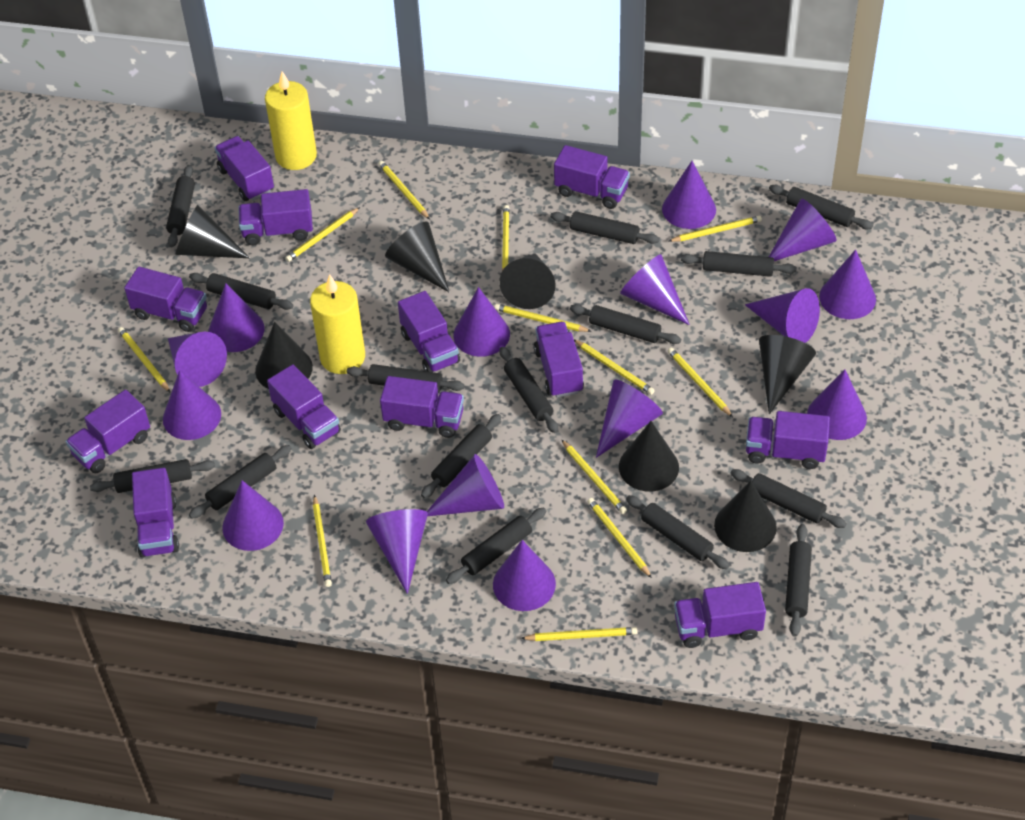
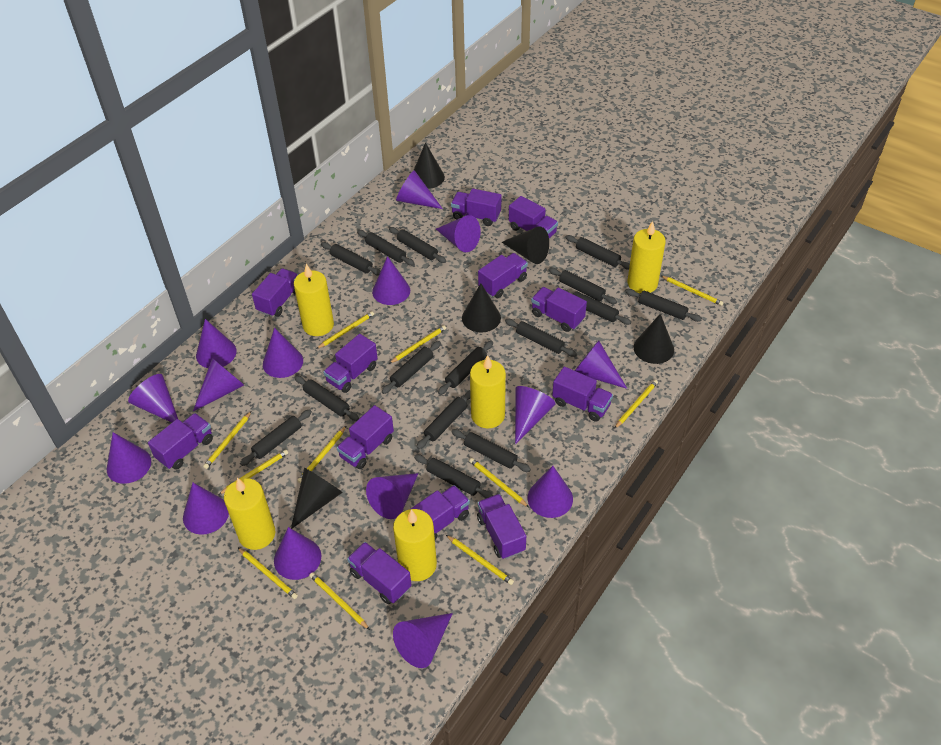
black cone: [175,205,250,258] [255,322,313,389] [385,222,450,293] [499,253,556,309] [619,421,679,492] [714,481,777,552] [759,335,816,414] = 7 -> [291,468,343,529] [413,143,445,189] [462,283,501,332] [502,226,549,264] [634,314,674,364] = 5
yellow candle: [265,71,317,170] [310,274,365,374] = 2 -> [224,477,275,550] [294,264,334,336] [393,509,437,581] [470,355,506,429] [628,221,666,294] = 5
yellow pencil: [118,327,170,392] [285,207,360,262] [313,495,332,587] [378,161,430,219] [494,304,592,332] [502,205,510,271] [521,627,638,641] [561,439,627,514] [574,340,655,395] [587,498,652,578] [668,348,733,417] [669,216,762,242] = 12 -> [203,411,251,469] [218,450,288,495] [238,548,298,599] [297,426,346,483] [309,572,370,630] [316,311,374,349] [389,325,446,364] [446,535,514,585] [469,458,529,507] [614,380,658,429] [660,275,724,306] = 11

